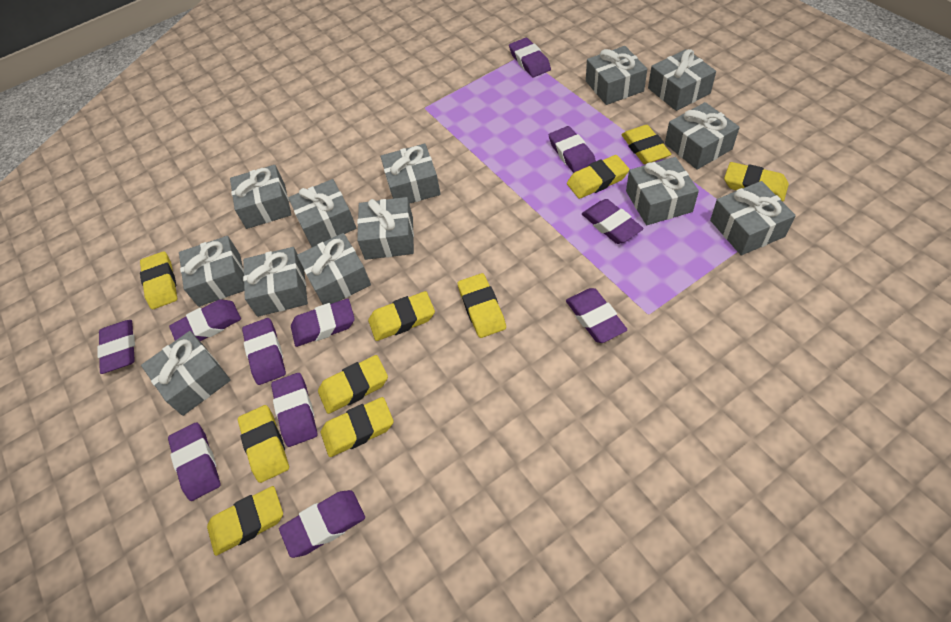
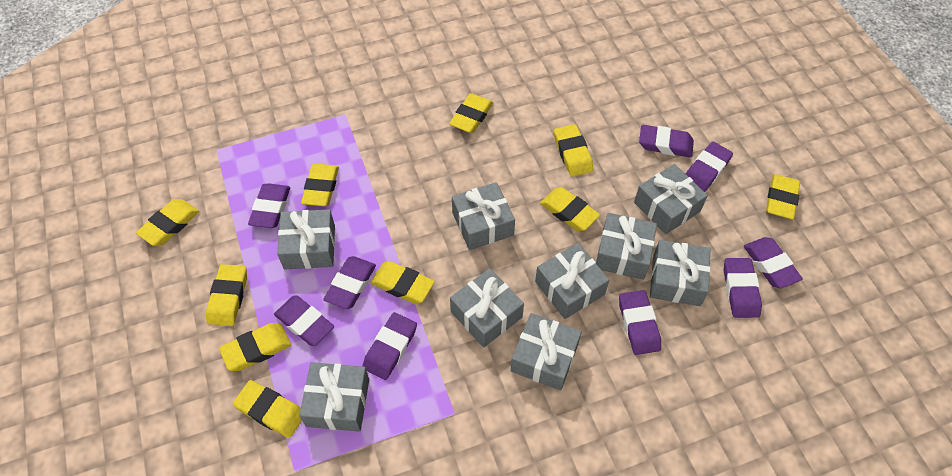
grey gift: [141,331,231,416] [179,236,244,307] [230,165,291,229] [243,247,308,317] [288,179,356,247] [297,233,371,305] [357,197,414,260] [380,143,441,204] [586,46,647,105] [626,157,699,225] [648,49,716,111] [665,102,740,170] [710,181,796,255] = 13 -> [277,209,335,269] [299,362,369,432] [450,268,524,347] [452,182,515,250] [511,313,582,391] [535,243,609,319] [596,213,657,280] [634,164,708,234] [650,240,710,306] = 9
purple eraser: [97,320,135,374] [168,422,221,501] [169,299,241,341] [242,318,286,385] [271,373,318,447] [279,490,365,558] [291,299,355,347] [509,38,551,77] [549,126,596,173] [566,288,627,343] [582,199,643,244] = 11 -> [248,183,290,228] [274,296,334,346] [323,256,376,309] [362,312,417,380] [619,290,661,355] [639,125,694,158] [686,142,733,192] [723,258,762,318] [744,237,803,288] = 9

